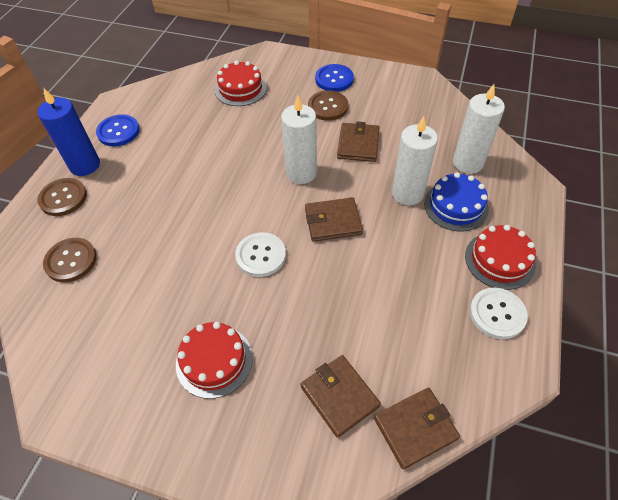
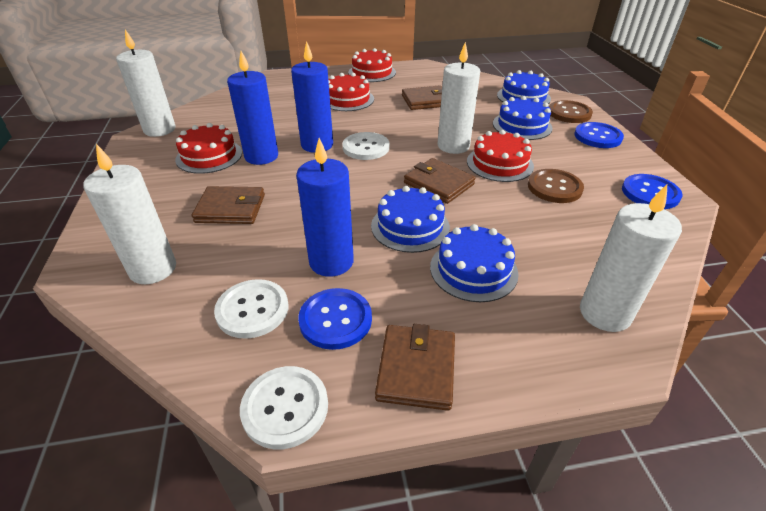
blue button: [96,114,140,146] [315,64,354,92] = 2 -> [298,288,372,350] [574,122,624,148] [622,174,683,209] = 3
blue cake: [424,172,489,232] = 1 -> [371,186,450,253] [430,224,519,302] [493,96,553,140] [497,70,551,104] = 4
blue candle: [38,89,100,176] = 1 -> [227,51,278,165] [291,41,333,153] [296,138,354,277] = 3
brown button: [38,178,87,216] [43,238,97,282] [308,90,348,121] = 3 -> [528,169,584,203] [549,100,593,123] = 2
red cake: [176,322,253,399] [215,61,267,106] [465,225,536,290] = 3 -> [175,123,242,174] [328,73,374,111] [348,48,396,82] [467,130,534,182] = 4
white button: [235,232,286,277] [470,288,528,339] = 2 -> [214,279,288,339] [240,366,328,449] [342,132,389,160] = 3
white candle: [281,95,317,184] [392,116,438,205] [453,84,505,174] = 3 -> [83,144,176,284] [116,29,176,137] [438,42,480,154] [580,184,682,332] = 4

